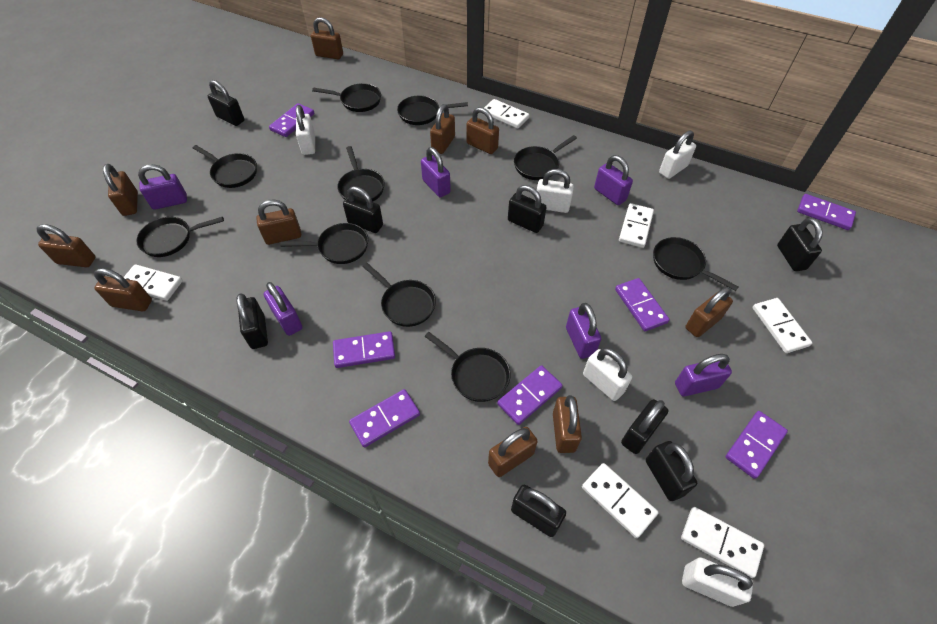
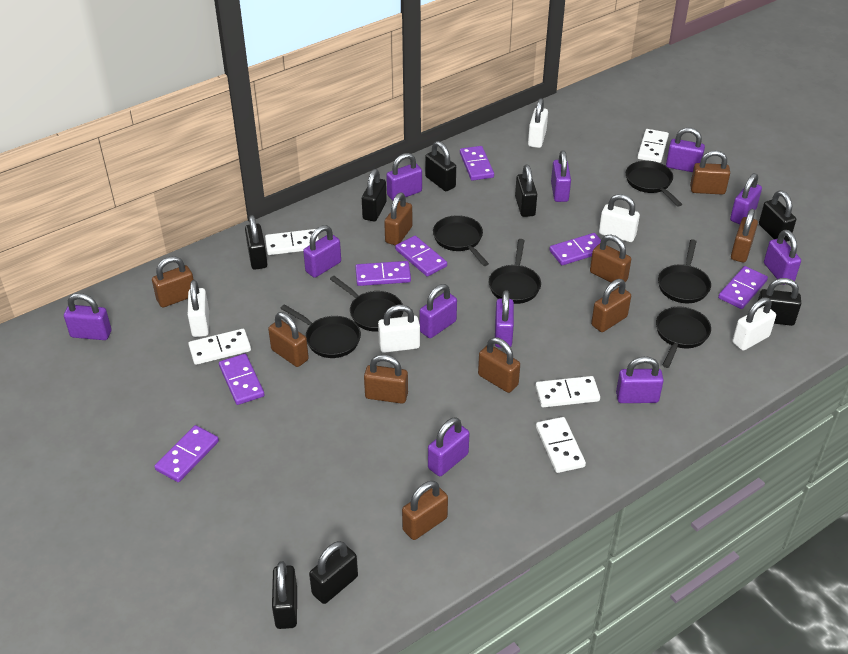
black pan: [136,217,224,257] [193,145,257,188] [280,223,368,264] [312,83,381,112] [337,146,385,202] [363,263,436,327] [397,96,468,125] [425,332,511,402] [514,135,577,180] [653,237,739,291] = 10 -> [280,304,361,358] [330,276,403,332] [433,215,489,266] [489,239,541,304] [626,161,682,207] [656,307,711,368] [658,239,711,303] = 7
purple padlock: [138,164,187,210] [263,282,302,336] [421,147,451,197] [566,303,601,359] [594,155,633,205] [675,354,732,397] = 6 -> [64,293,111,340] [303,225,341,278] [386,153,422,201] [419,284,457,338] [428,417,469,476] [495,290,514,348] [551,150,571,202] [616,356,664,403] [666,128,705,172] [730,173,762,224] [764,230,801,285] = 11
white domino: [124,264,183,301] [484,99,529,129] [582,463,658,538] [619,203,654,248] [681,507,764,578] [752,298,812,353] = 6 -> [188,329,251,365] [265,229,319,255] [535,376,600,407] [536,417,586,473] [638,129,669,163] = 5

